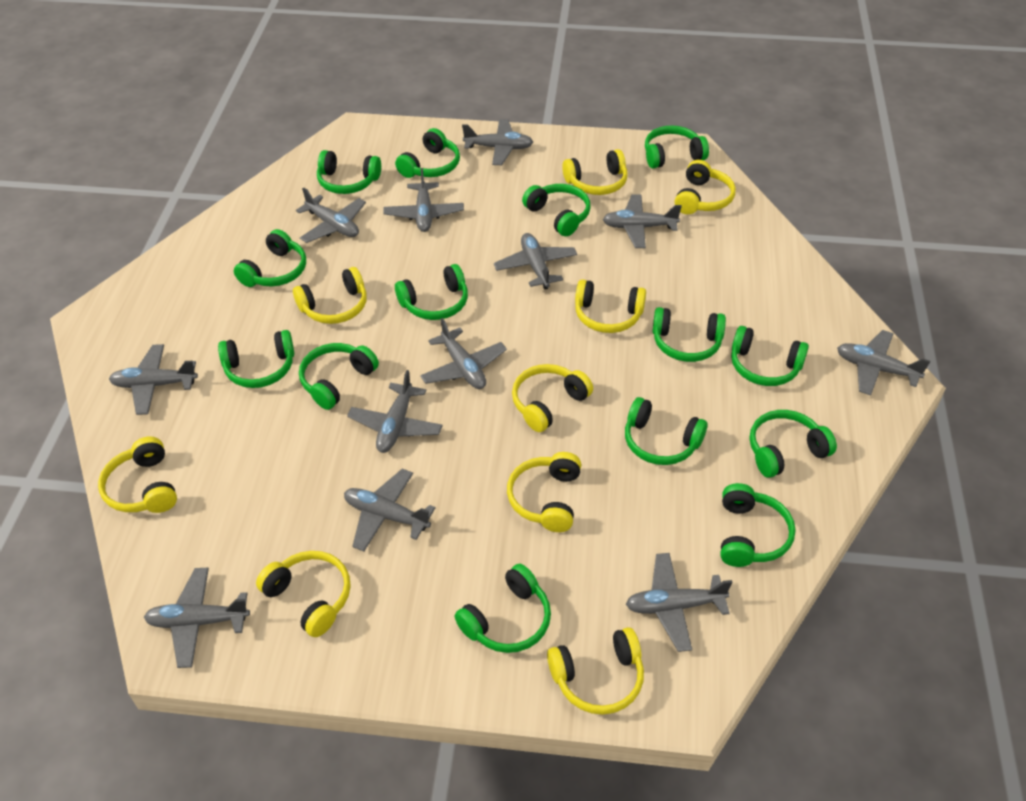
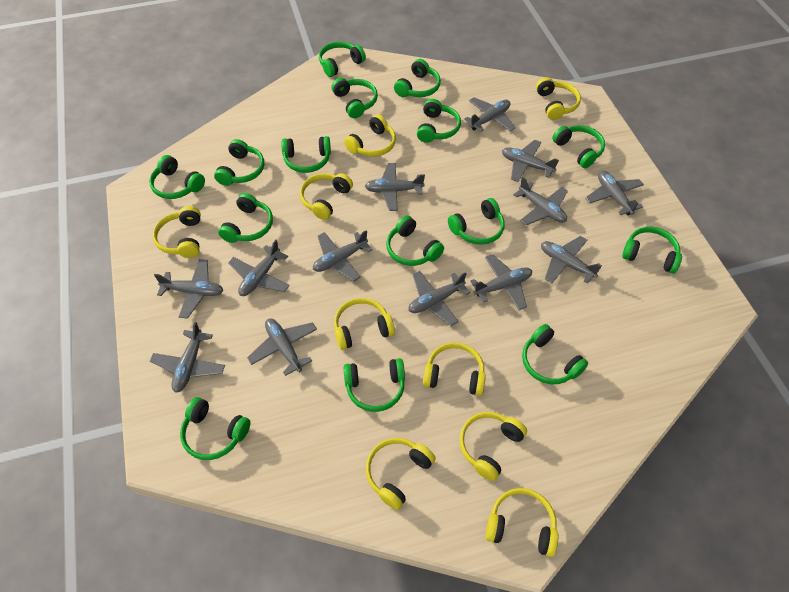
green headphones: [218,330,294,388] [234,229,306,287] [299,343,379,410] [317,150,381,194] [395,128,460,178] [395,264,468,320] [455,564,551,653] [522,184,591,236] [625,397,708,465] [645,125,709,169] [653,307,726,362] [720,483,796,567] [731,326,809,386] [750,410,837,478] = 14 -> [149,155,205,199] [180,397,250,460] [214,139,264,186] [218,193,273,243] [281,136,331,173] [319,41,366,77] [331,78,378,118] [343,358,405,412] [386,216,444,266] [394,59,441,97] [417,99,461,143] [448,198,505,245] [522,324,588,384] [552,125,605,168] [622,227,682,274] = 15
grey plane: [109,344,198,415] [144,568,250,668] [296,187,366,243] [344,469,435,551] [347,370,443,453] [384,168,464,232] [420,318,507,389] [462,119,533,165] [494,233,577,290] [603,195,682,248] [626,553,733,652] [837,330,930,395] = 12 -> [150,322,225,393] [154,259,223,319] [228,240,290,296] [247,318,317,376] [313,230,372,282] [365,163,425,211] [408,271,470,326] [464,97,516,132] [470,254,532,310] [502,140,559,182] [513,177,568,225] [541,236,602,284] [585,171,644,215] = 13

